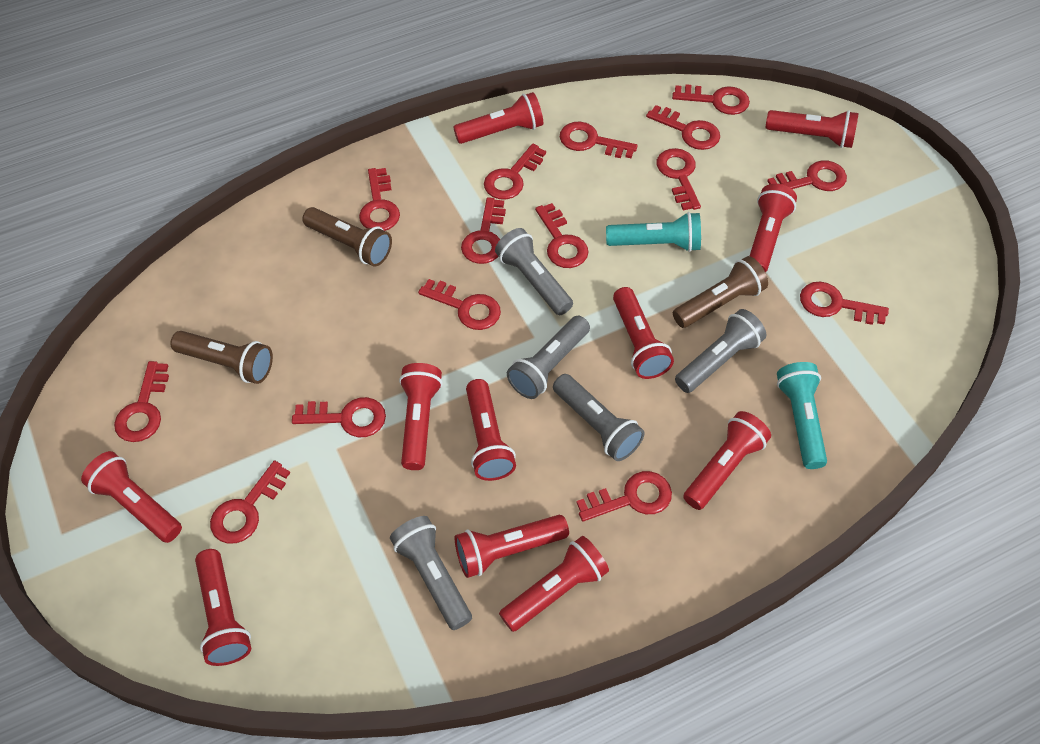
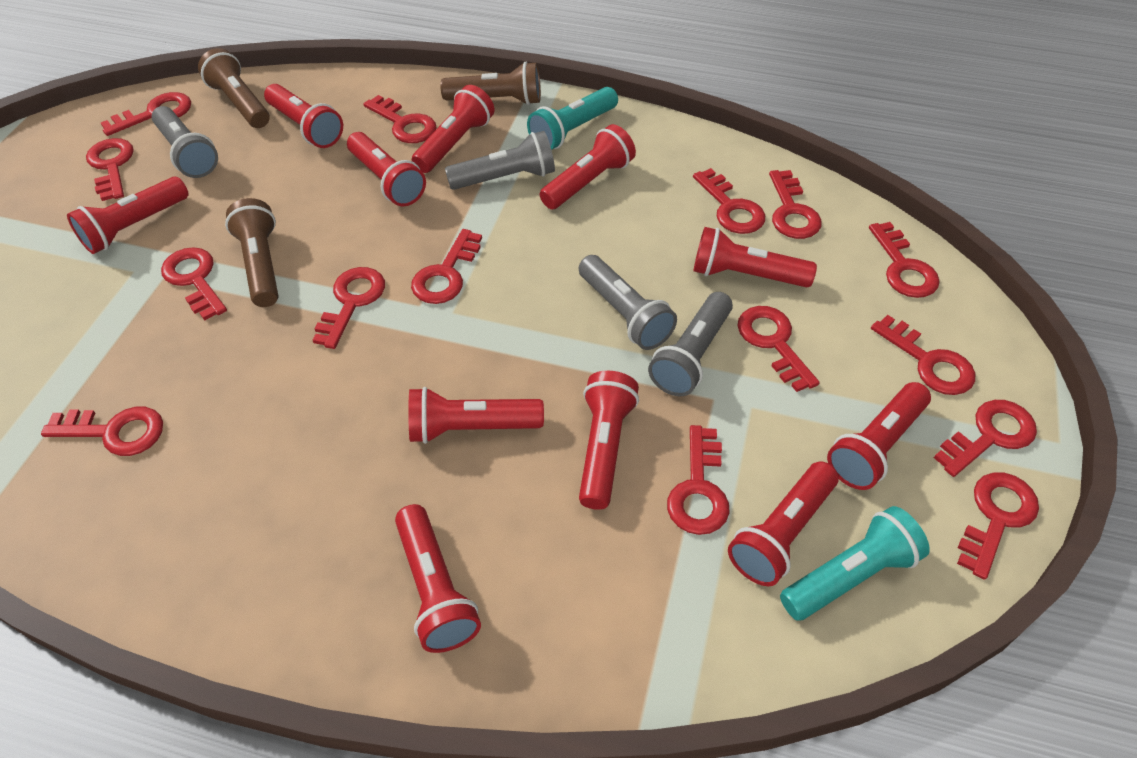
grey flashlight: [390,516,472,630] [495,228,573,315] [507,316,590,399] [553,374,645,461] [675,309,766,393] = 5 -> [152,106,218,178] [445,131,555,190] [579,255,677,350] [648,292,733,396] = 4

